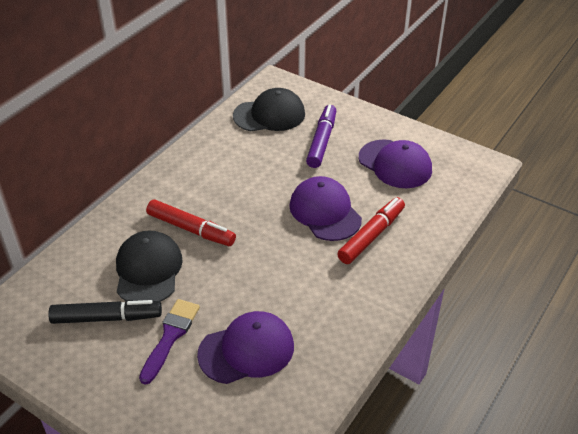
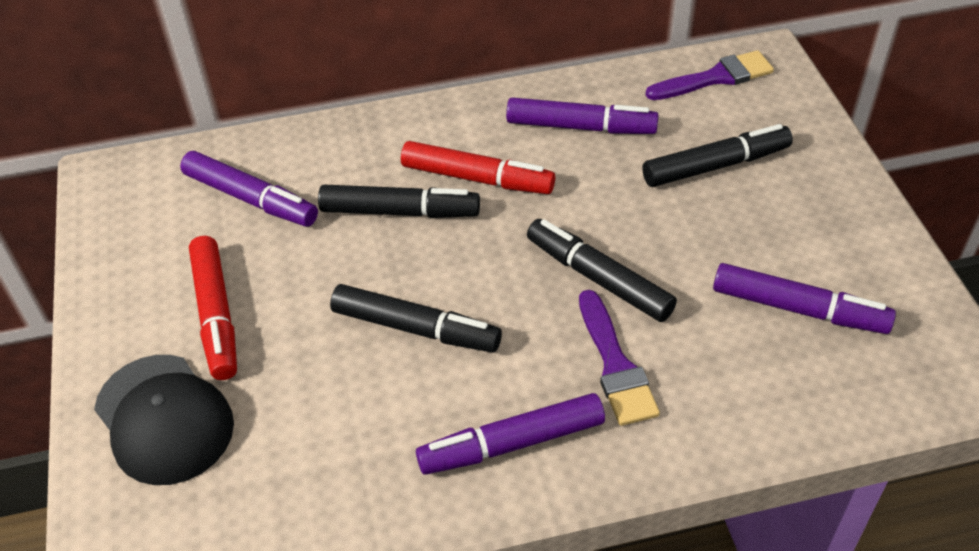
black cap: [116,230,183,302] [233,88,305,131] = 2 -> [94,355,234,485] = 1
black marker: [48,300,162,324] = 1 -> [318,185,480,218] [330,284,502,353] [527,219,677,322] [642,124,793,187] = 4
purple brush: [139,299,200,385] = 1 -> [579,290,660,426] [646,50,774,100] = 2
purple cap: [197,311,294,384] [289,176,362,241] [359,139,432,188] = 3 -> none = 0
purple marker: [306,105,336,168] = 1 -> [180,151,318,227] [416,393,605,475] [506,97,659,134] [713,263,896,334] = 4

